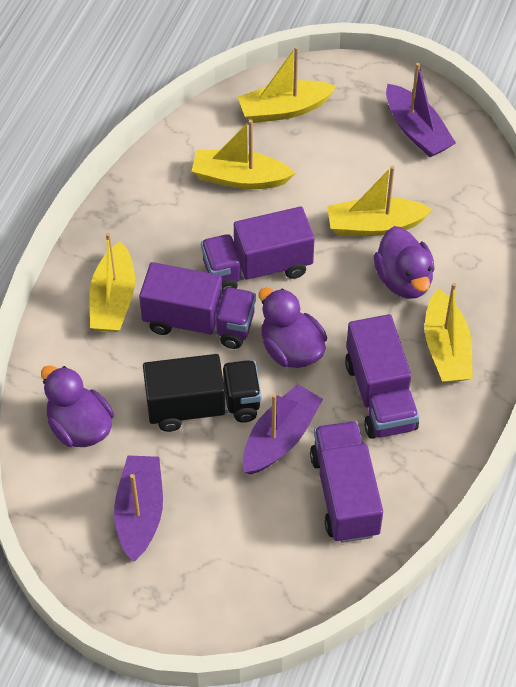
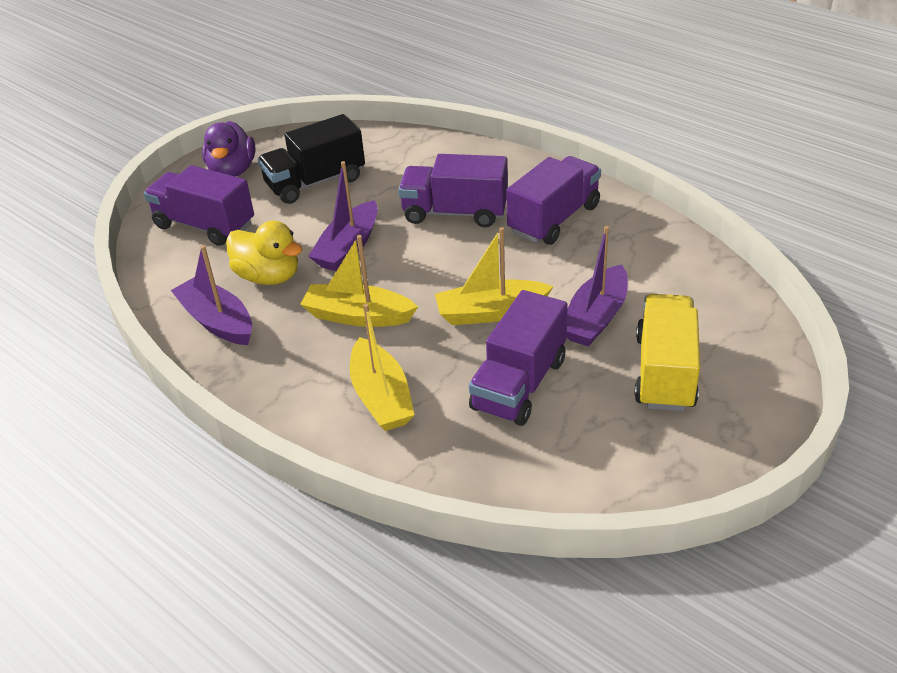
purple duck: [41,365,114,447] [259,288,327,368] [374,226,435,299] = 3 -> [202,121,255,177] = 1
yellow boat: [89,233,135,332] [192,120,295,189] [238,46,337,123] [327,166,433,236] [425,283,473,382] = 5 -> [300,235,418,327] [350,304,415,431] [435,227,554,325] = 3
yellow duck: none = 0 -> [226,221,302,285] = 1
yellow truck: none = 0 -> [635,294,700,411] = 1

